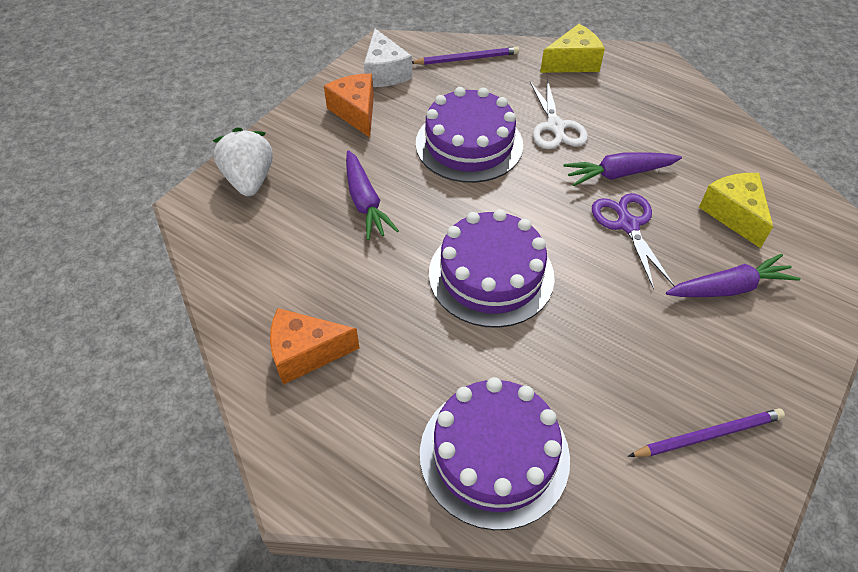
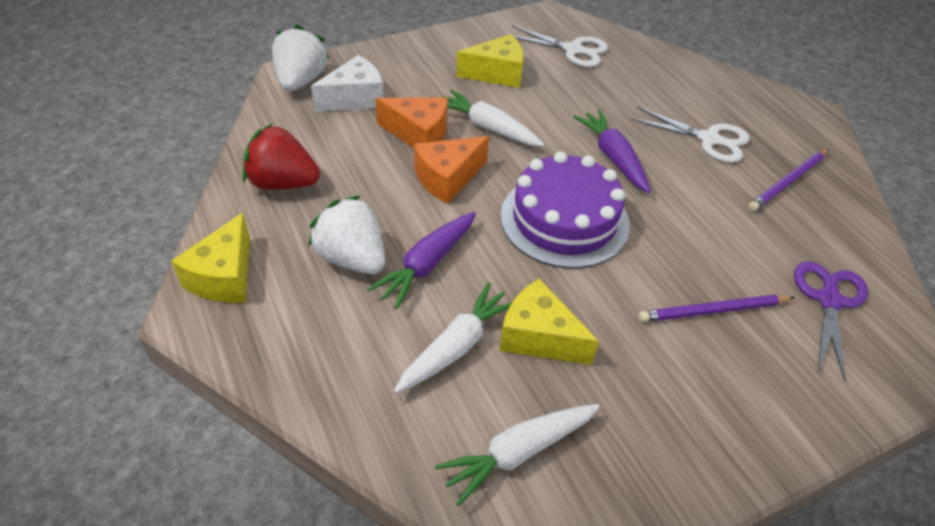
purple cake: [416,87,523,183] [420,377,570,530] [429,209,555,328] = 3 -> [500,152,630,269] = 1
purple carrot: [346,150,399,240] [563,152,682,186] [666,254,800,297] = 3 -> [367,212,476,309] [573,110,650,193] = 2
red strawberry: none = 0 -> [243,124,320,190] = 1
white carrot: none = 0 -> [394,282,512,394] [435,404,600,506] [442,89,544,147] = 3
white scissors: [530,79,588,149] = 1 -> [505,26,608,67] [631,107,750,163] = 2
white strawberry: [213,127,273,196] = 1 -> [272,25,329,91] [308,195,385,274] = 2
yellow cheese: [540,24,605,73] [699,173,773,248] = 2 -> [171,213,250,303] [456,34,524,88] [500,279,599,365] = 3

